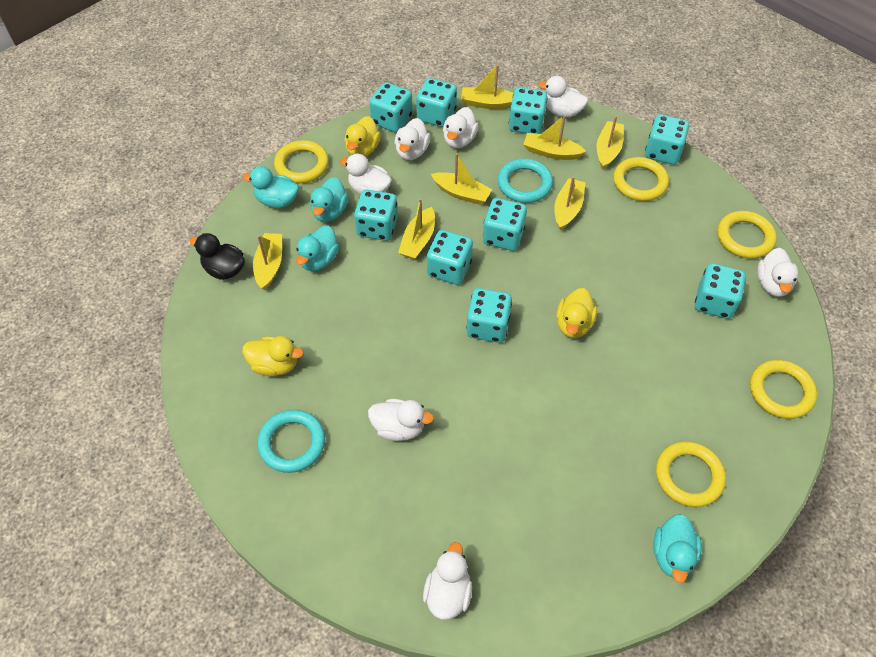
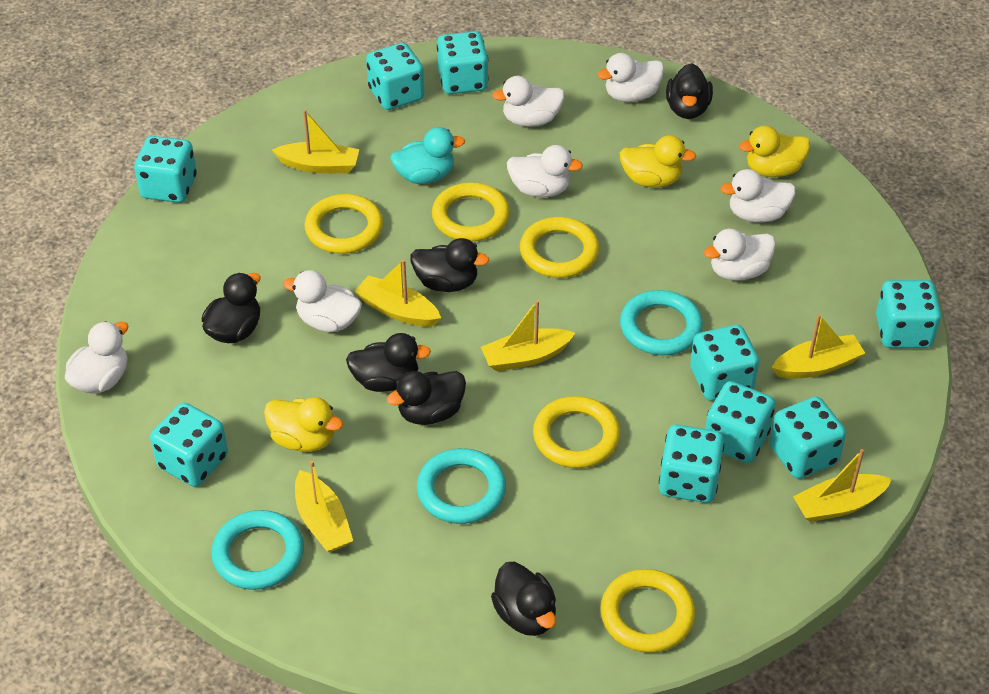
black duck: [190,233,245,280] = 1 -> [202,273,261,343] [346,333,431,392] [387,371,466,425] [410,238,489,292] [491,562,556,636] [666,63,713,119] = 6
turquoise duck: [243,166,299,208] [296,226,339,271] [310,177,348,222] [653,514,702,583] = 4 -> [390,127,465,184] = 1
turquoise ring: [258,410,325,473] [498,159,553,203] = 2 -> [211,510,304,590] [417,448,506,524] [620,290,703,355] = 3
yellow boat: [253,233,282,290] [398,198,435,260] [431,153,493,205] [461,64,513,109] [523,115,586,160] [554,176,586,230] [596,116,624,169] = 7 -> [272,110,359,173] [295,461,353,553] [354,259,441,327] [481,300,575,371] [772,314,865,379] [793,449,892,522] = 6

